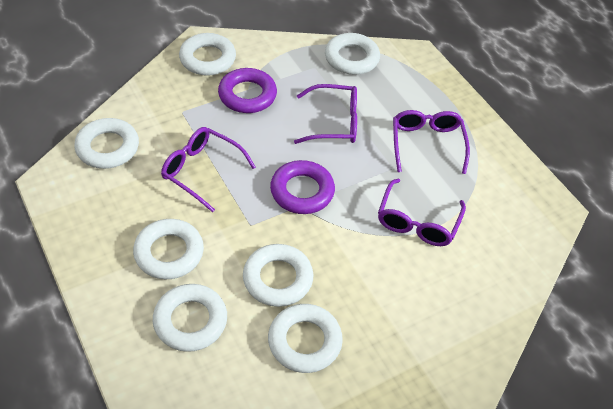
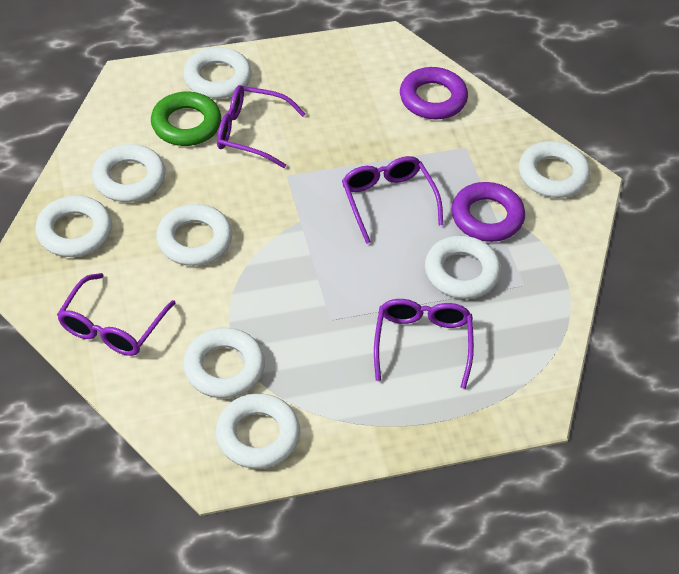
green ring: none = 0 -> [151,91,221,146] = 1
white ring: [74,118,139,169] [133,219,204,279] [153,284,227,352] [179,33,236,76] [243,244,314,307] [268,304,343,373] [325,33,380,75] = 7 -> [35,196,112,257] [92,144,166,202] [156,204,232,266] [183,47,252,99] [183,328,265,398] [216,393,300,469] [425,236,501,299] [519,141,590,198] = 8

